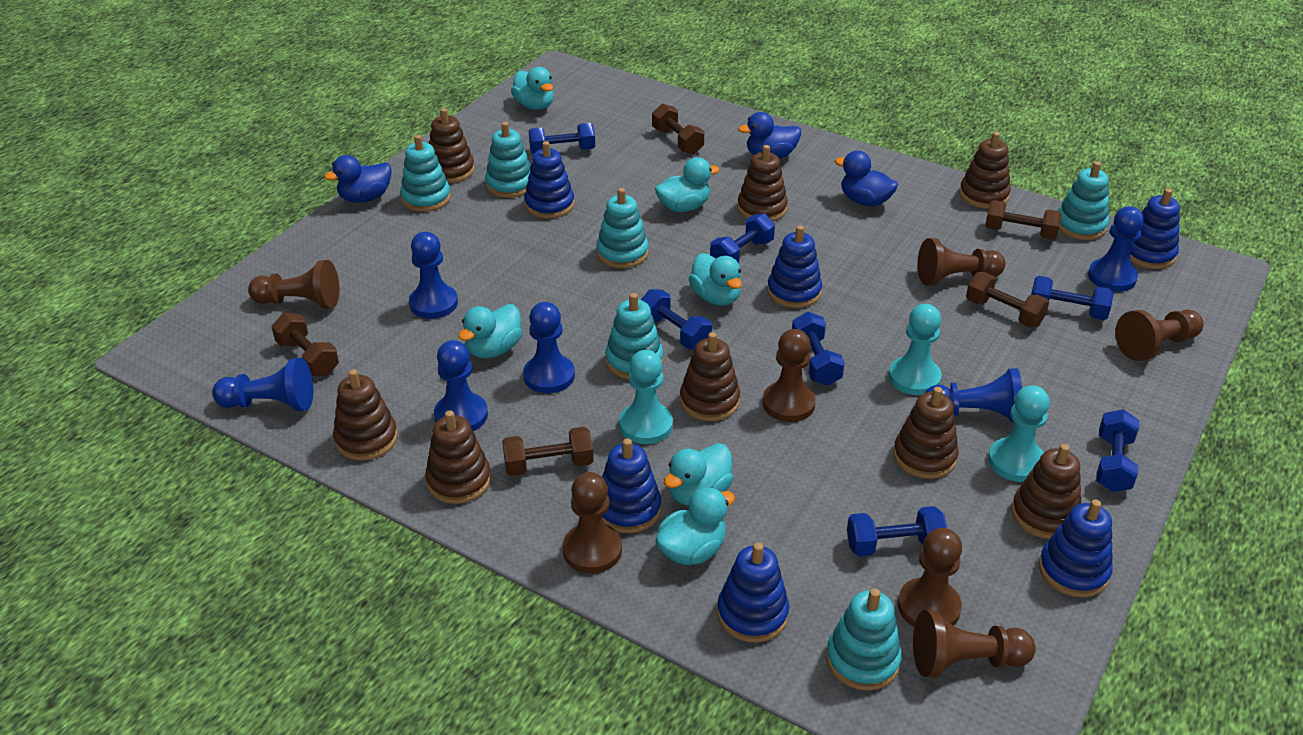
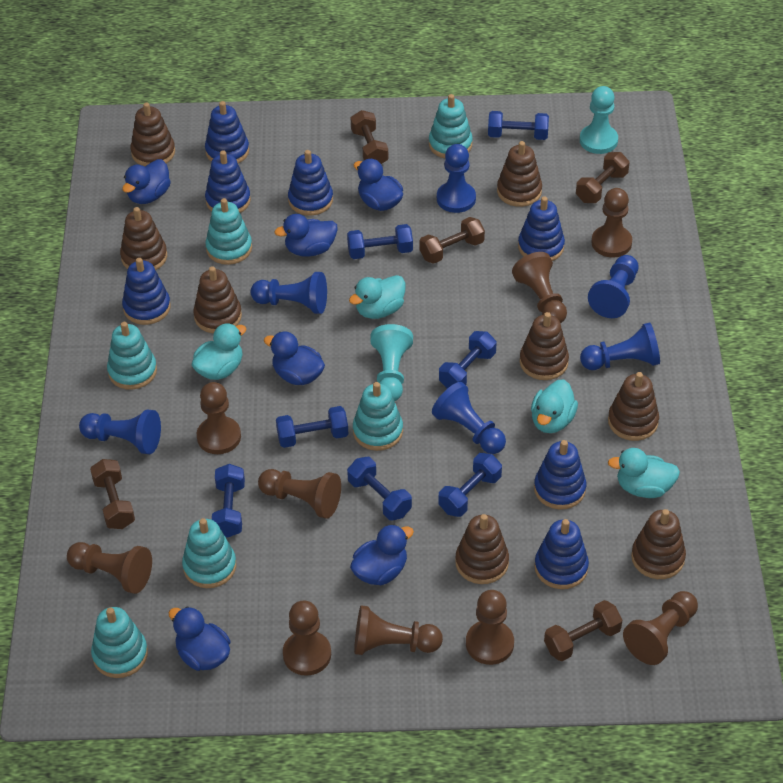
blue duck: [324,155,392,203] [738,112,801,159] [835,151,898,207] = 3 -> [122,159,171,204] [169,606,231,671] [264,332,325,385] [274,214,337,257] [350,524,414,585] [353,159,403,211] = 6
blue stacking toy: [524,141,574,219] [602,438,661,533] [717,543,789,642] [767,225,822,308] [1039,499,1113,597] [1130,189,1180,269] = 6 -> [122,258,171,325] [205,101,249,163] [205,150,251,213] [288,150,333,215] [518,196,565,261] [534,440,586,509] [534,519,589,589] = 7
brown pawn: [248,260,339,309] [563,472,622,574] [763,329,816,422] [898,528,962,627] [913,610,1036,677] [917,238,1005,286] [1115,310,1203,361] = 7 -> [67,542,152,594] [197,382,241,454] [258,469,341,519] [283,600,331,676] [354,605,443,655] [466,590,514,665] [512,252,567,323] [591,188,632,258] [623,591,698,665] = 9
turquoise duck: [458,304,522,358] [511,67,554,110] [655,157,720,212] [656,487,735,565] [664,443,733,506] [689,253,742,306] = 6 -> [192,323,247,380] [349,275,406,319] [531,379,578,433] [608,448,680,498] = 4
turquoise pawn: [619,350,673,444] [889,304,942,395] [988,385,1050,482] = 3 -> [370,324,413,401] [580,86,618,154] = 2

